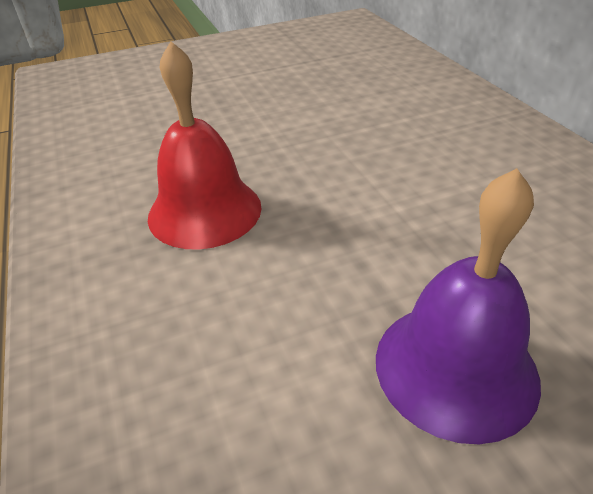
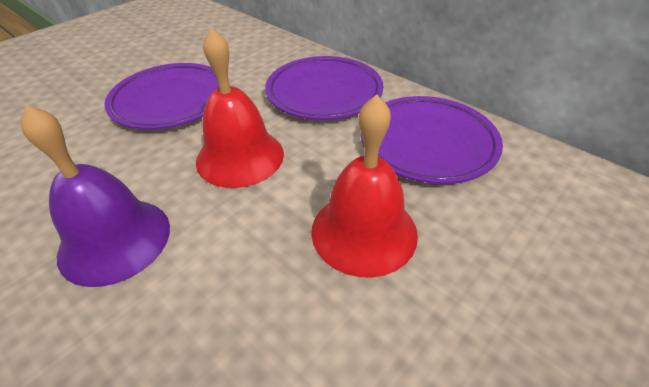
purple plate: none = 0 -> [104,63,219,130] [265,56,383,120] [360,96,503,184] = 3
red bell: [148,41,262,250] = 1 -> [196,28,284,188] [311,94,418,278] = 2

